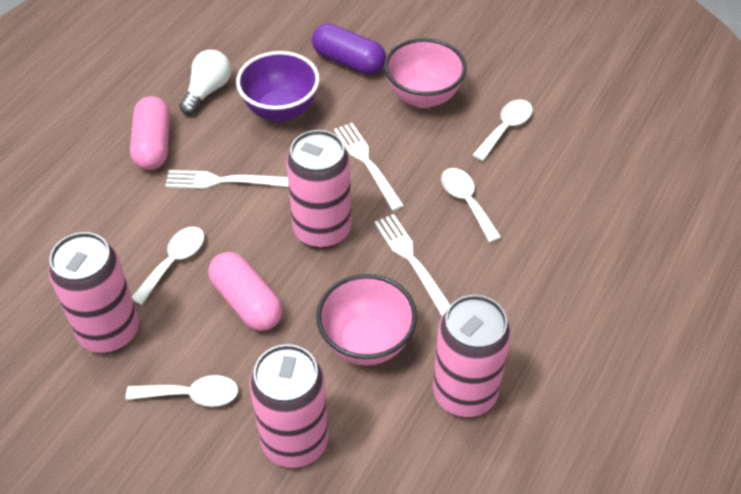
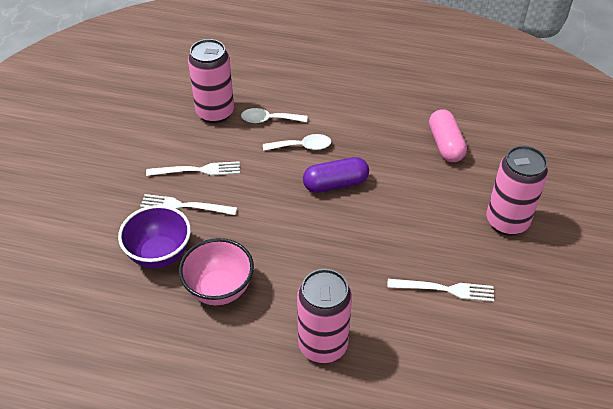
pink bowl: [316,274,417,365] [384,38,467,108] = 2 -> [179,238,254,305] = 1
pink can: [49,232,139,353] [249,344,329,468] [286,130,351,249] [433,295,511,417] = 4 -> [188,39,234,123] [297,269,352,363] [486,146,548,236] = 3
pink capsule: [130,96,170,170] [208,252,283,331] = 2 -> [429,109,467,162] = 1
white light bulb: [179,50,231,115] = 1 -> none = 0
white spoon: [126,375,238,407] [132,227,204,305] [441,168,501,242] [473,100,533,161] = 4 -> [241,108,308,123] [263,134,331,151] = 2

